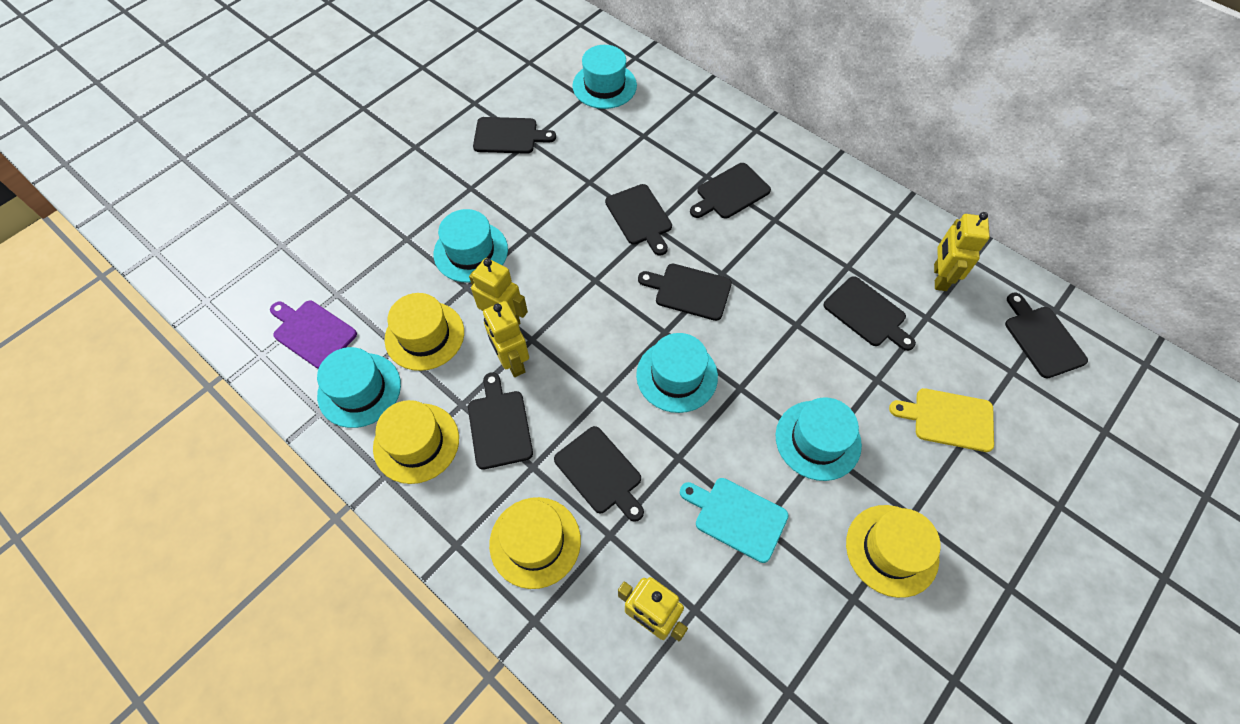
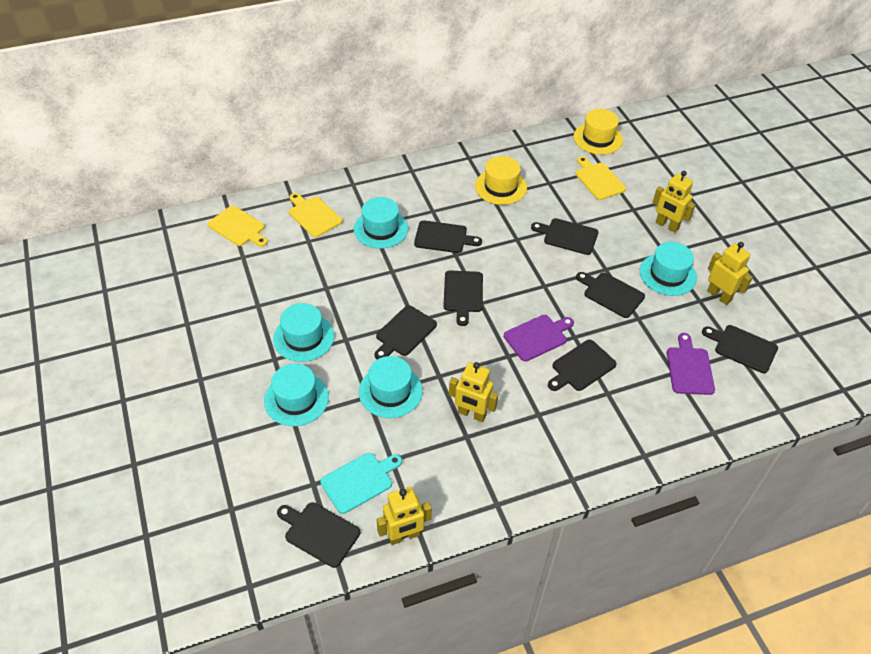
purple cutting board: [270,301,357,369] = 1 -> [504,315,574,362] [667,333,715,395] = 2
yellow cutting board: [889,388,994,452] = 1 -> [208,206,268,247] [289,193,342,237] [575,156,626,200] = 3
yellow hat: [373,400,459,484] [385,293,464,371] [489,497,581,589] [846,505,941,598] = 4 -> [475,156,527,205] [574,109,623,155] = 2

